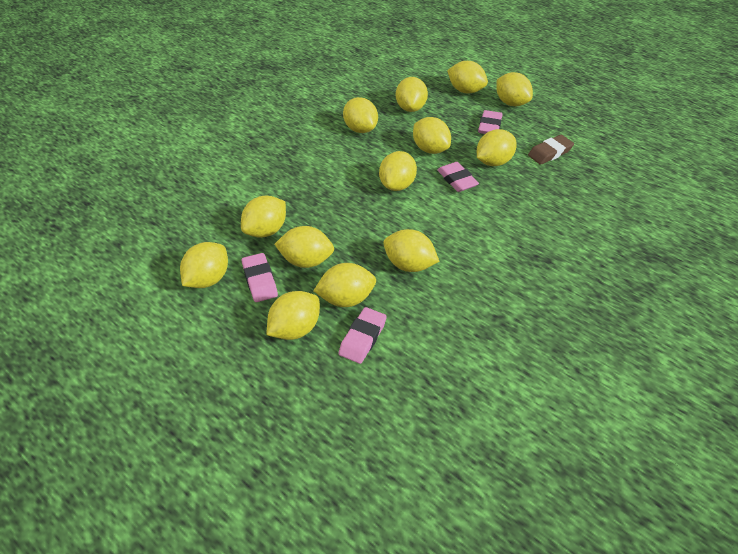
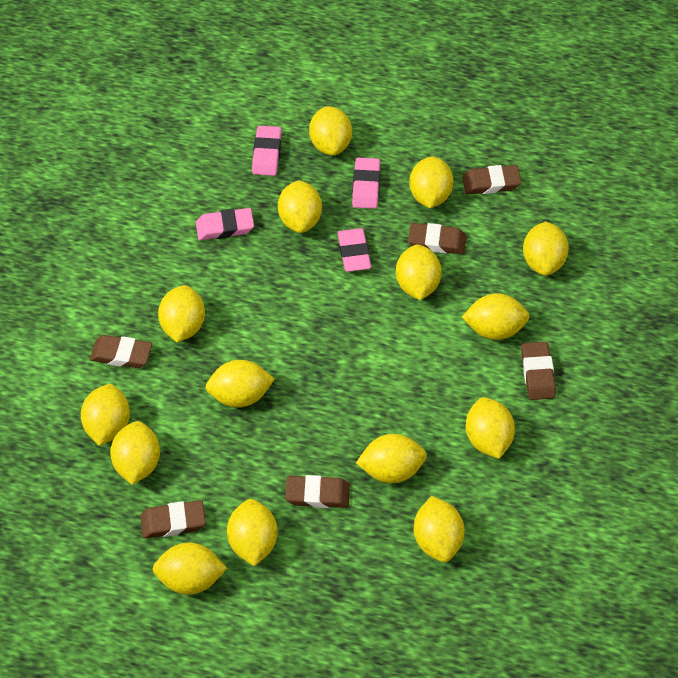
brown eraser: [528,135,574,165] = 1 -> [90,335,152,368] [141,500,206,538] [285,475,350,508] [408,223,467,254] [462,165,521,194] [522,342,556,400] = 6
yellow lemon: [180,242,228,288] [241,196,286,238] [267,291,320,340] [274,226,334,268] [314,263,376,307] [343,97,378,133] [379,151,417,191] [383,229,440,272] [396,77,428,112] [413,117,451,154] [447,61,488,93] [477,129,517,166] [496,72,533,106] = 13 -> [81,384,130,446] [110,421,160,485] [153,542,227,595] [158,285,205,342] [206,360,275,408] [227,499,278,566] [278,180,322,233] [309,106,352,156] [356,434,427,483] [396,245,442,300] [409,156,454,208] [414,496,465,562] [462,293,530,340] [466,397,515,459] [523,221,569,276] = 15

